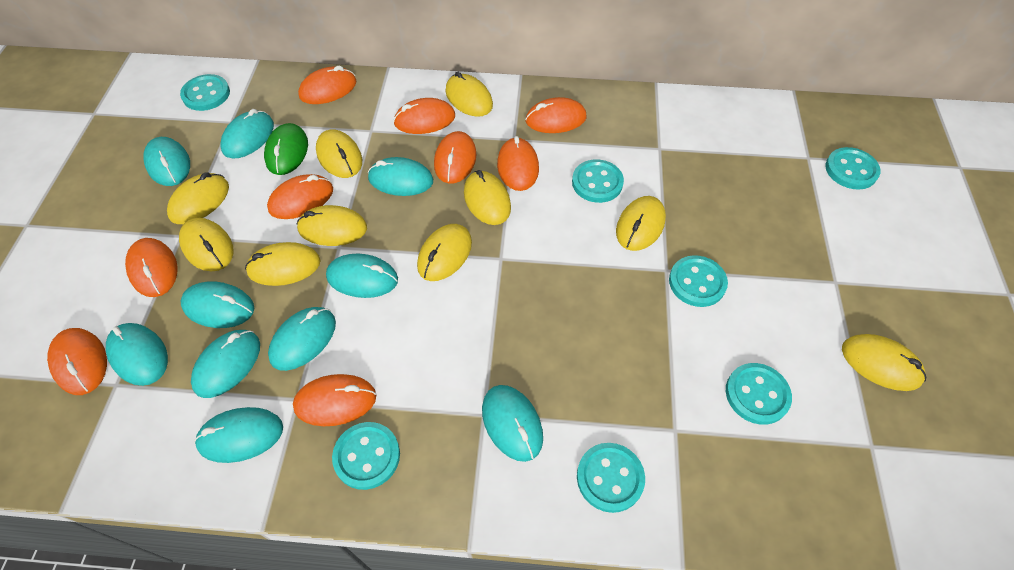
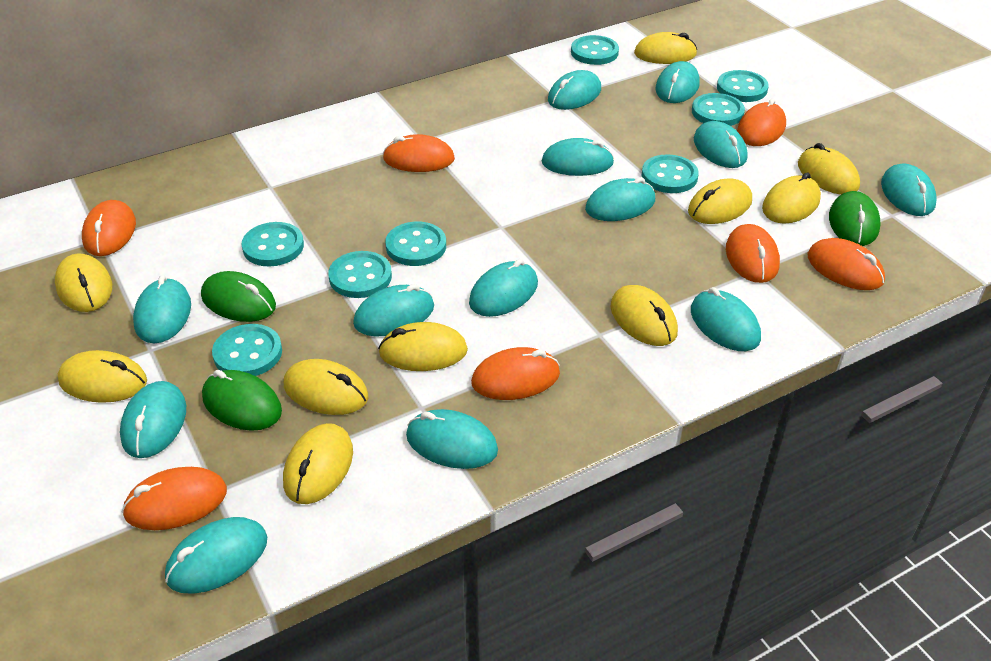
green mouse: [264,123,308,175] = 1 -> [201,271,276,322] [202,370,282,431] [829,191,881,246] = 3
orange mouse: [47,328,107,395] [125,238,178,297] [267,174,333,219] [293,374,376,426] [298,66,356,104] [393,98,455,134] [434,131,476,184] [497,136,539,191] [525,97,587,133] = 9 -> [82,200,136,256] [122,467,227,530] [383,134,455,172] [471,347,560,400] [726,224,780,283] [737,98,786,146] [808,238,885,290] = 7
turquoise button: [180,74,230,111] [332,422,400,490] [572,160,624,203] [577,443,645,513] [669,255,728,307] [726,363,792,425] [825,147,880,190] = 7 -> [212,324,282,376] [242,222,304,267] [328,251,392,298] [385,222,446,266] [571,35,619,65] [642,155,699,193] [692,93,745,126] [717,70,769,102] = 8
turquoise mouse: [106,323,168,386] [144,137,190,186] [180,281,254,328] [191,330,260,398] [194,407,283,463] [220,109,274,158] [268,307,336,371] [326,254,398,298] [368,157,433,196] [482,385,543,462] = 10 -> [120,381,186,458] [133,275,191,344] [165,517,267,594] [353,284,434,337] [406,409,498,469] [469,259,538,317] [542,138,614,176] [548,70,601,110] [585,177,655,221] [655,61,700,103] [691,287,761,351] [694,121,747,168] [881,163,937,216] = 13

